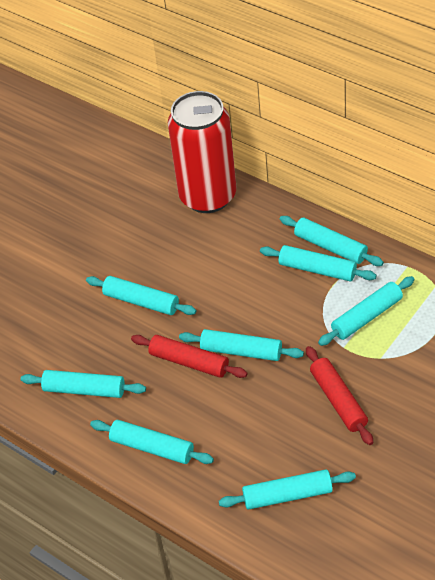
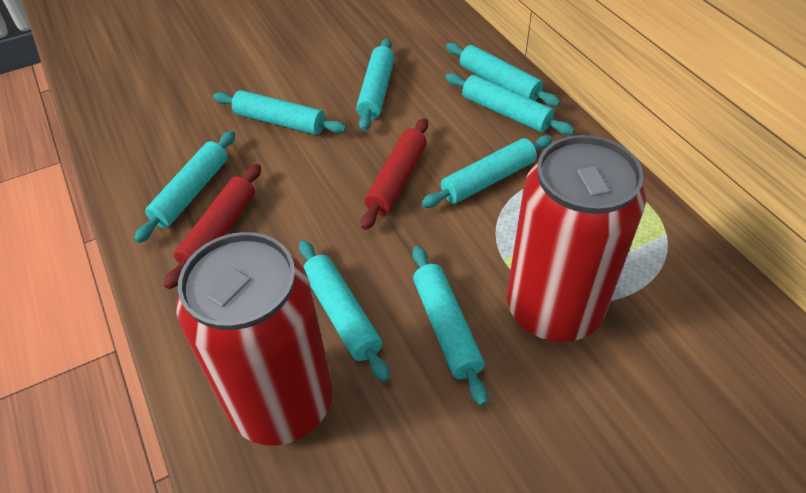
red can: [168,91,236,213] = 1 -> [176,232,333,446] [507,135,646,342] = 2

